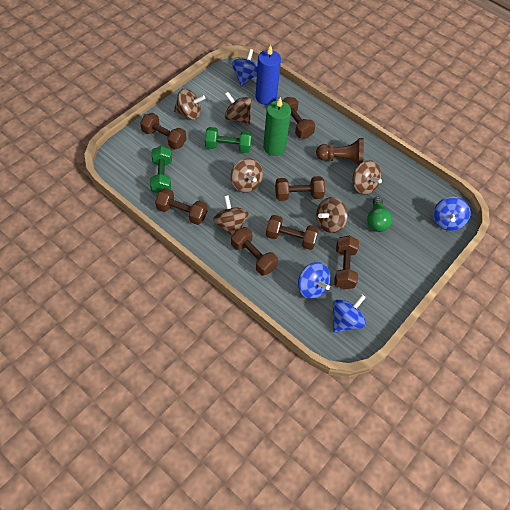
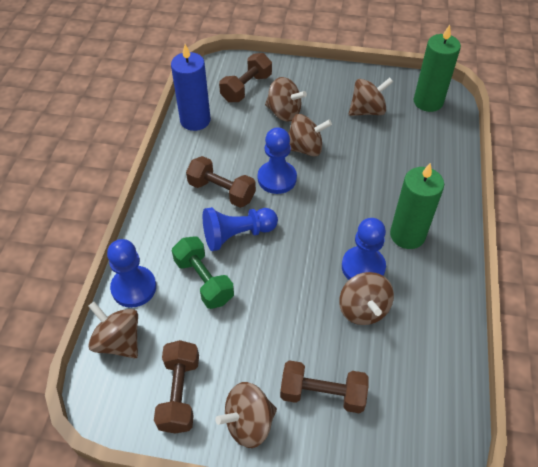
blue pawn: none = 0 -> [107,239,156,308] [203,207,278,251] [258,127,297,194] [342,218,386,280] = 4
blue spinning top: [232,49,258,87] [298,262,331,299] [333,295,366,333] [433,197,470,231] = 4 -> none = 0
brown dumbbell: [140,113,187,150] [155,188,207,225] [231,227,278,276] [266,215,319,250] [275,176,325,201] [282,97,316,139] [334,236,359,289] = 7 -> [154,340,199,434] [186,156,256,208] [219,53,272,102] [280,360,368,413] = 4
brown pawn: [316,138,364,165] = 1 -> none = 0
green candle: [263,97,291,156] = 1 -> [390,163,444,249] [414,25,461,112] = 2
green dumbbell: [150,146,172,194] [205,127,252,153] = 2 -> [172,236,234,309] = 1
green light bulb: [367,197,392,232] = 1 -> none = 0

